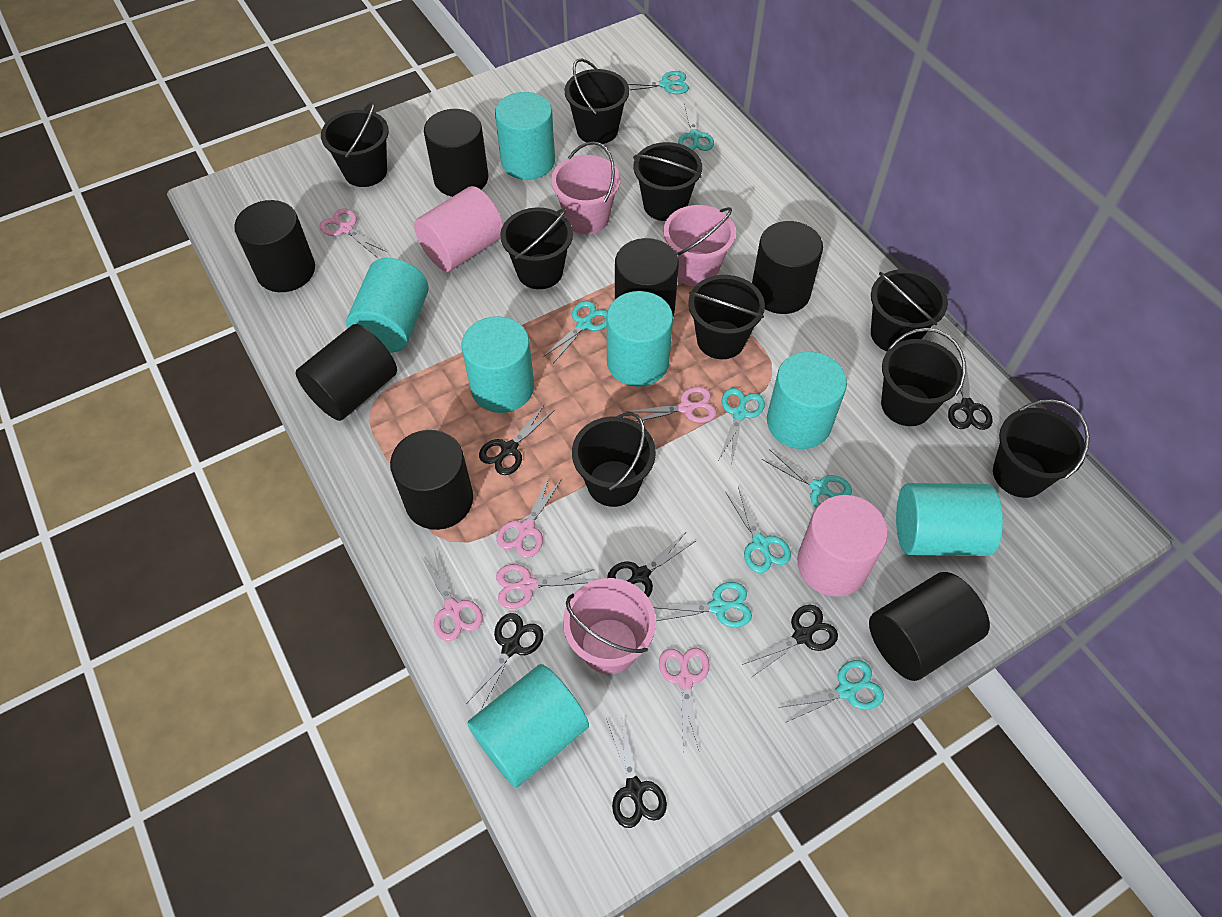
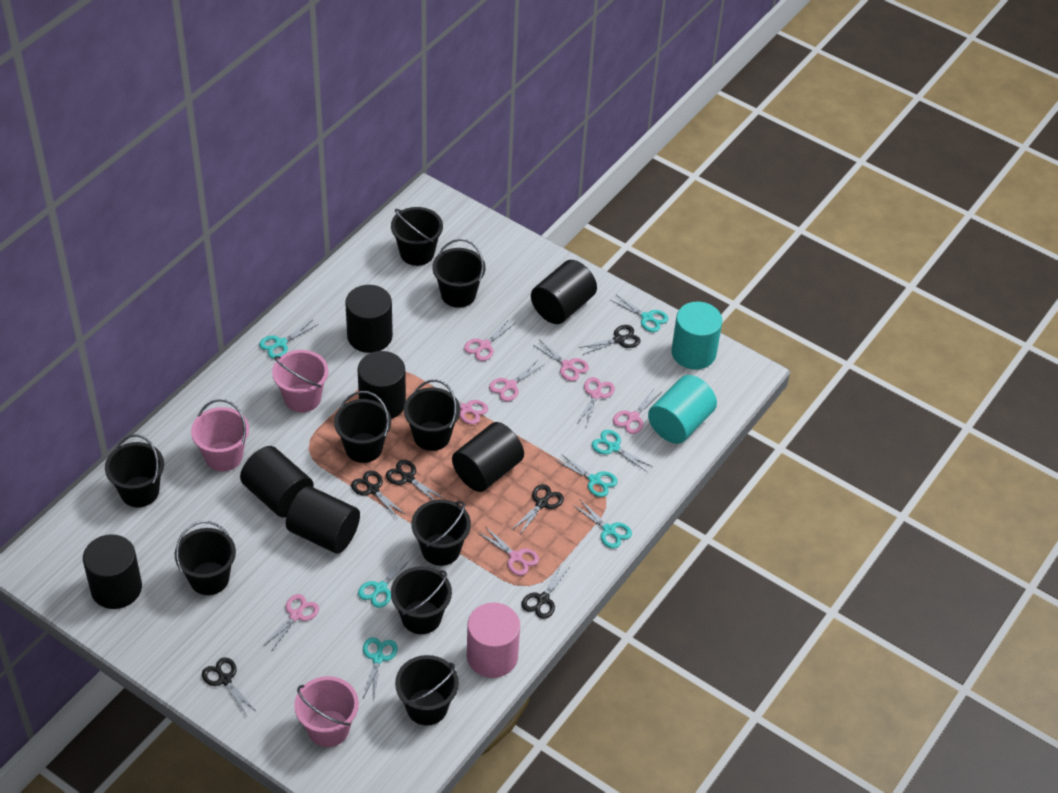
pink cylinder: [414,186,503,272] [797,495,888,597] = 2 -> [467,602,520,678] = 1
pink scissors: [320,209,386,257] [422,551,483,641] [496,475,562,558] [496,564,594,609] [626,386,716,423] [659,648,709,752] = 6 -> [262,594,319,652] [433,386,488,424] [464,319,515,361] [479,526,539,575] [489,360,545,401] [533,339,589,381] [577,377,615,426] [613,388,661,434] = 8
turquoise cylinder: [346,258,429,353] [462,316,534,413] [467,664,589,788] [495,92,555,180] [606,291,673,387] [767,351,847,449] [896,483,1003,556] = 7 -> [648,375,717,444] [671,302,722,370] = 2
turquoise scissors: [543,301,607,363] [628,71,689,94] [653,582,752,628] [678,101,714,151] [719,388,765,461] [726,487,791,573] [762,449,852,508] [779,660,884,723] = 8 -> [259,320,317,359] [358,554,413,608] [363,637,398,699] [555,454,618,497] [573,500,632,549] [592,430,653,472] [611,295,668,332] = 7

